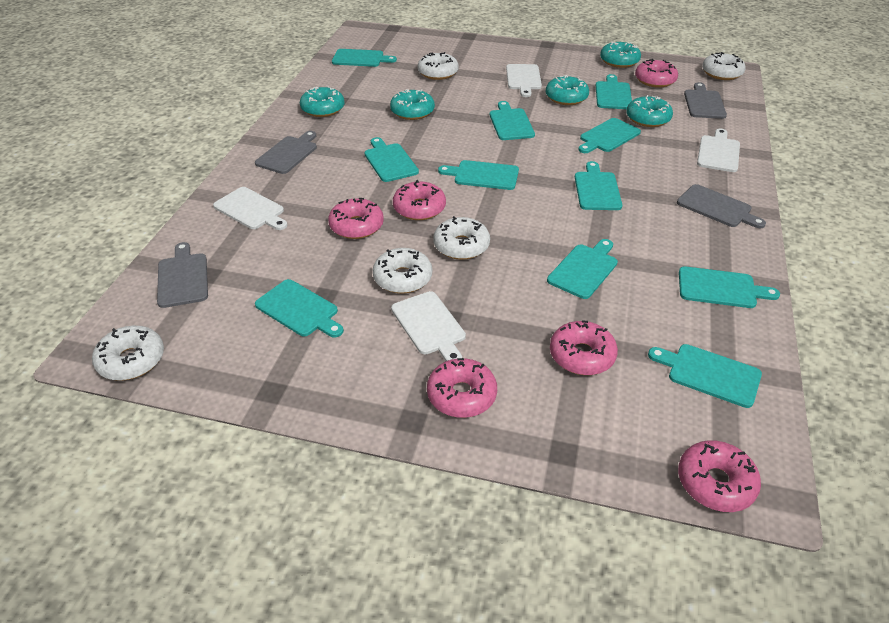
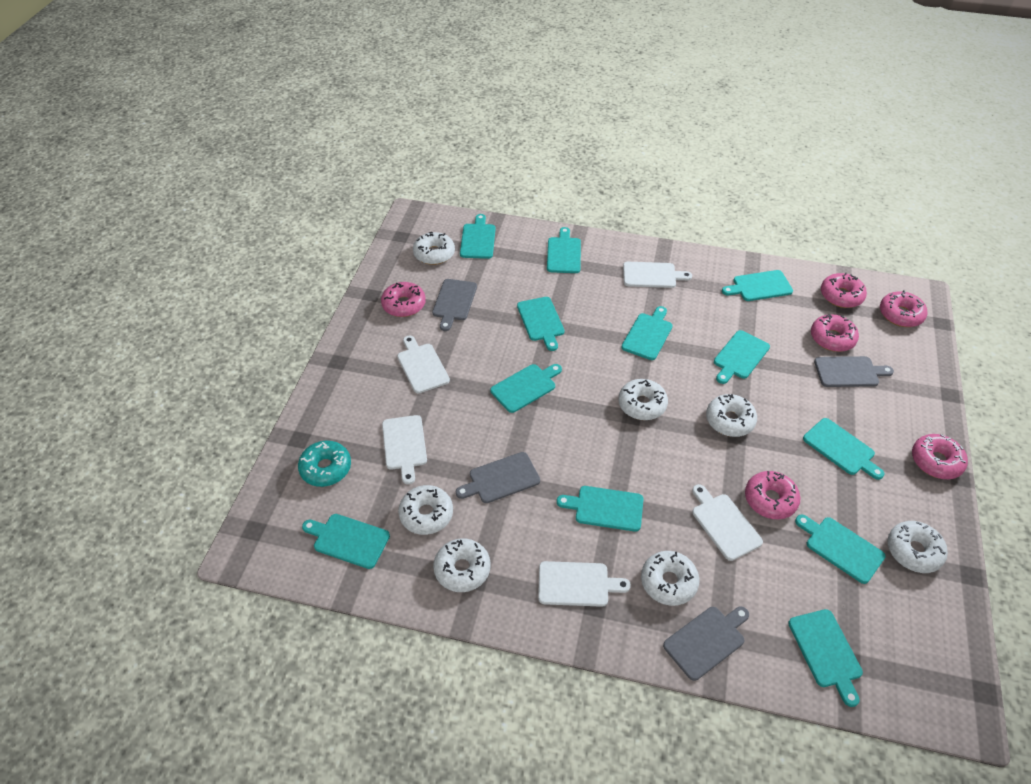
turquoise cutting board: [255,279,344,338] [332,49,397,67] [364,137,419,182] [438,160,519,190] [490,101,535,140] [547,239,618,299] [575,161,622,210] [578,118,641,153] [596,74,632,109] [648,344,762,408] [679,266,780,308] = 11 -> [302,514,390,569] [460,214,496,259] [490,364,562,413] [517,297,564,351] [547,227,581,273] [557,486,643,532] [621,306,673,360] [714,330,770,384] [722,270,793,301] [788,609,863,707] [795,515,886,584] [803,418,884,480] = 12
turquoise donut: [300,86,344,117] [390,89,435,120] [546,75,589,105] [600,42,641,68] [626,95,673,127] = 5 -> [298,441,351,487] = 1
white cutting board: [213,187,287,230] [391,291,466,361] [506,64,542,97] [697,129,740,172] = 4 -> [382,415,427,484] [397,336,450,394] [538,561,631,607] [623,262,692,288] [692,484,763,561] = 5
white donut: [92,326,164,381] [373,248,432,294] [418,52,459,80] [433,216,490,260] [702,52,746,80] = 5 -> [398,485,453,535] [413,232,455,265] [433,538,491,592] [618,379,668,420] [641,551,700,606] [706,394,757,437] [888,521,948,573] = 7

